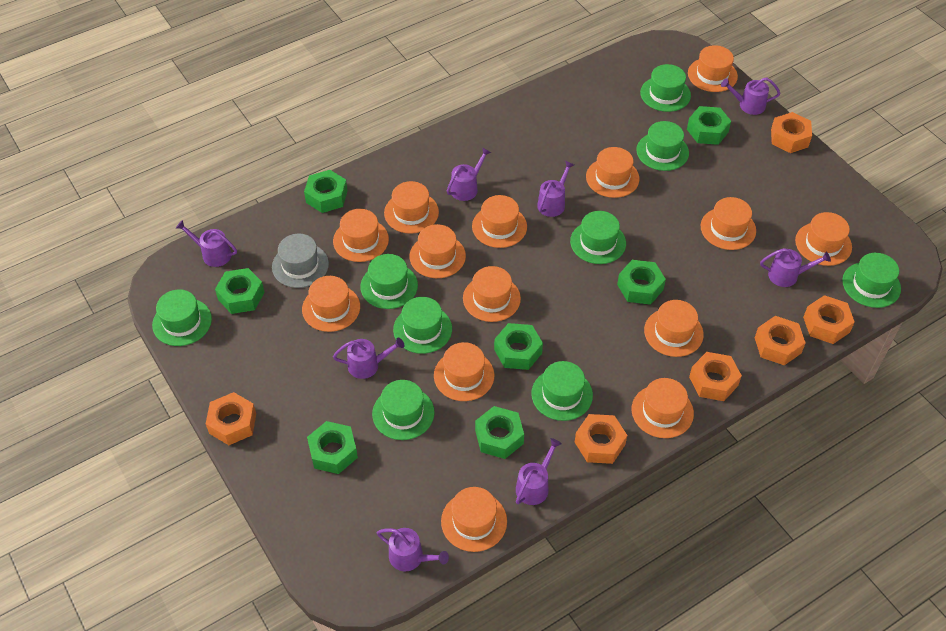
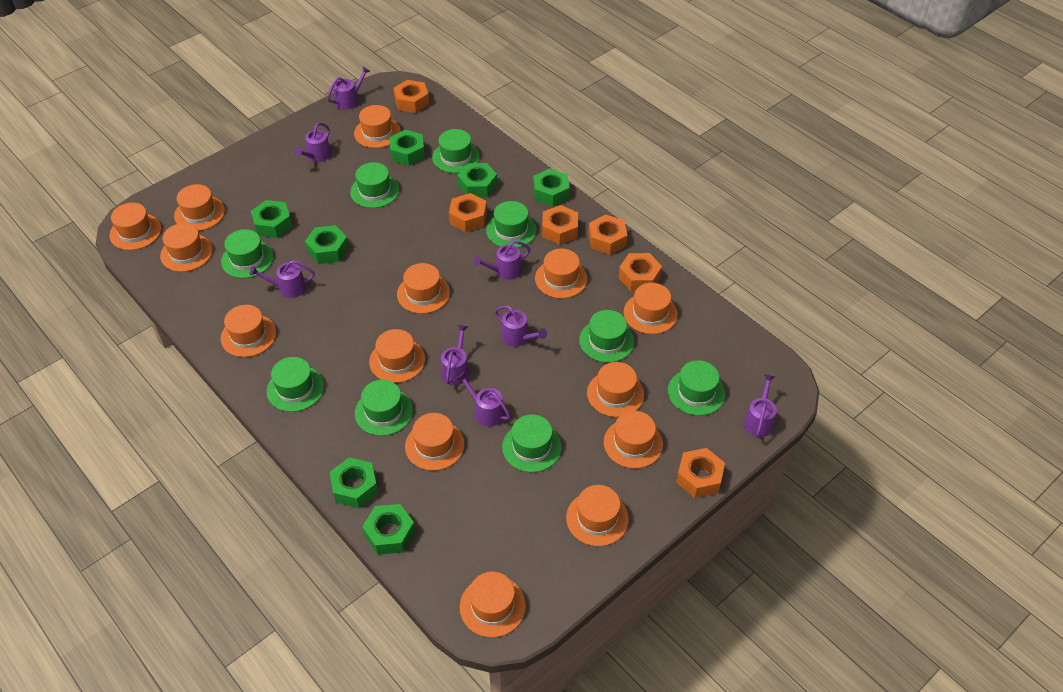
grey hat: [272,234,329,288] = 1 -> none = 0

